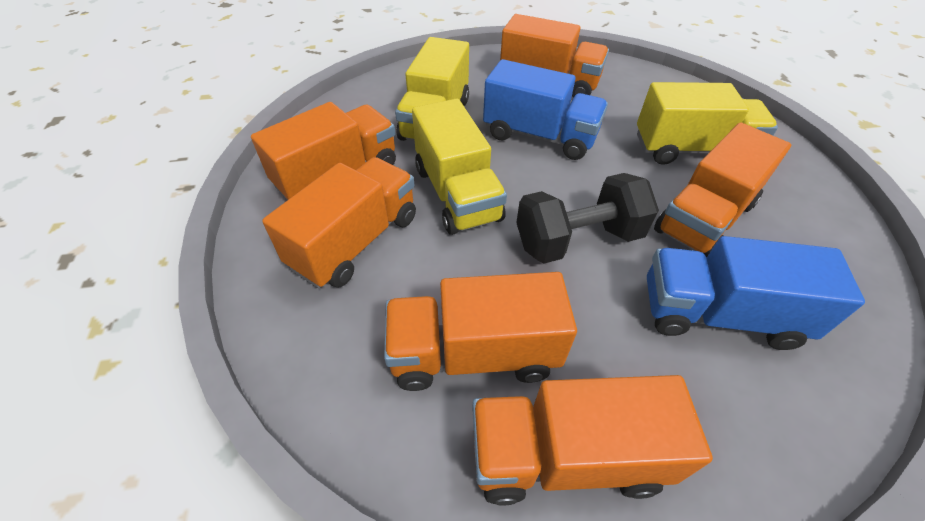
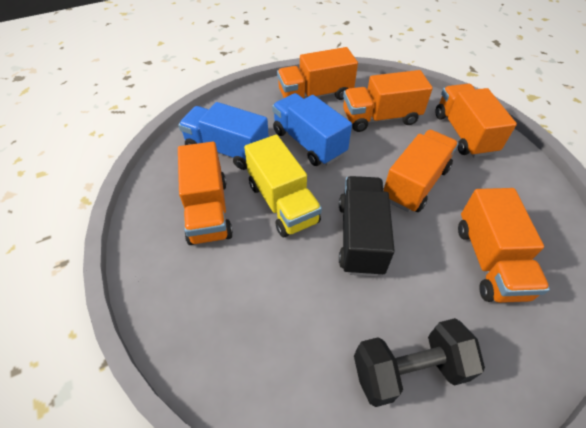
black truck: none = 0 -> [339,176,395,277] = 1
yellow truck: [395,37,469,141] [412,98,507,235] [637,82,778,165] = 3 -> [244,135,322,237] = 1

